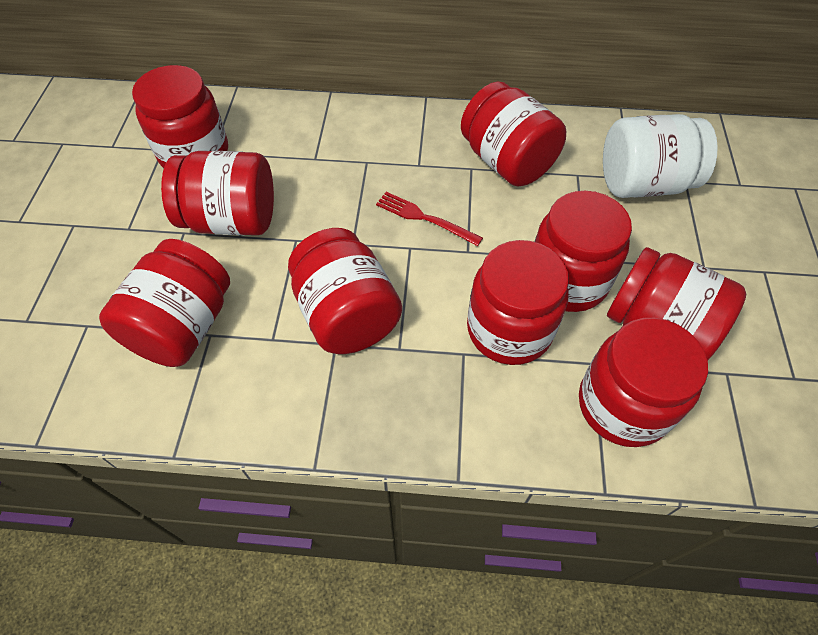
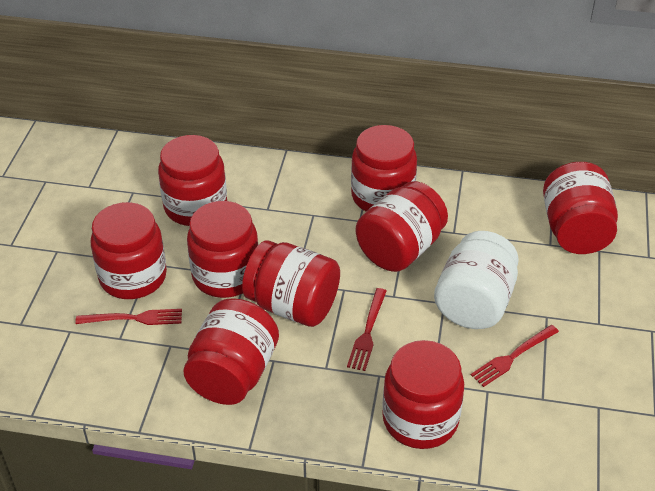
red fork: [376,192,483,246] = 1 -> [75,309,182,325] [347,288,387,371] [471,325,559,387] = 3

